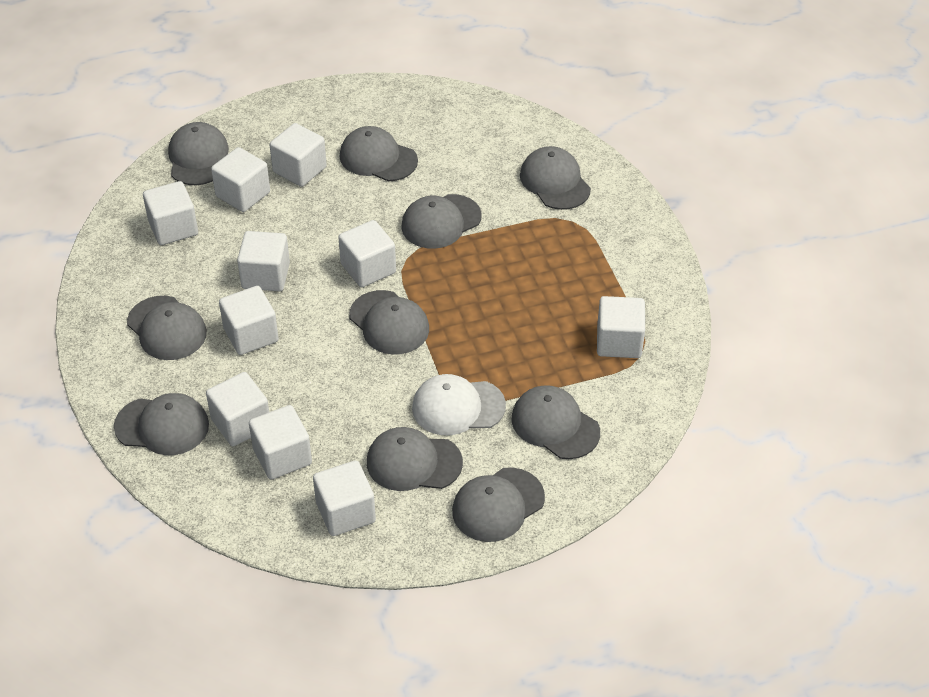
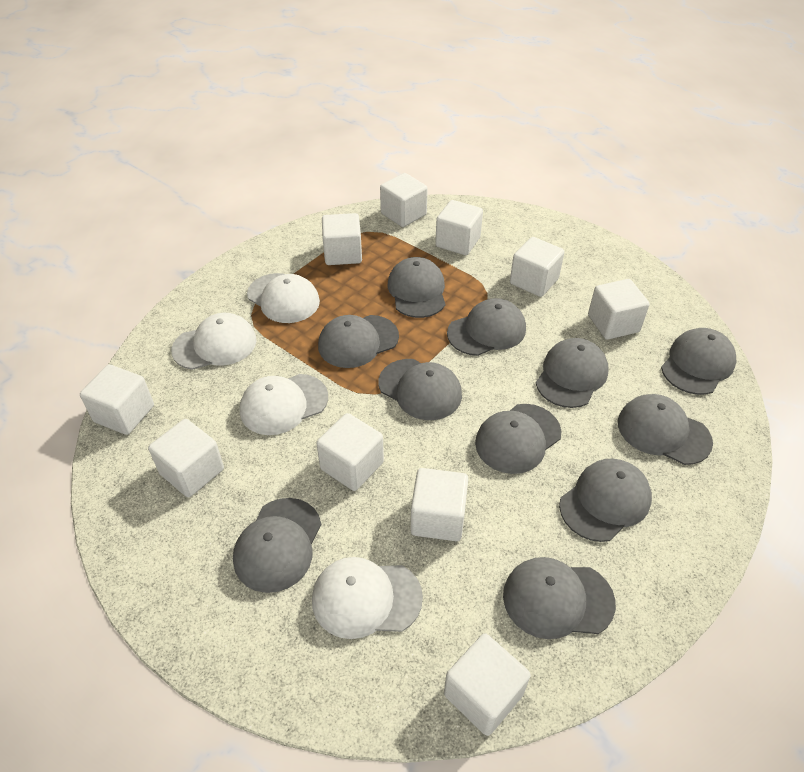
grey cap: [114,393,209,455] [127,296,207,360] [168,122,229,185] [340,126,418,182] [349,290,429,355] [367,427,463,491] [401,194,482,249] [452,467,545,542] [511,385,600,459] [520,146,591,210] = 10 -> [233,498,321,593] [318,315,399,368] [378,359,462,420] [388,257,445,318] [447,298,526,356] [475,404,562,474] [503,557,616,639] [536,338,609,408] [559,459,652,542] [618,394,713,465] [661,328,736,395] = 11
white cap: [412,374,506,435] = 1 -> [171,313,257,370] [240,374,328,435] [247,273,320,323] [312,557,423,639] = 4

